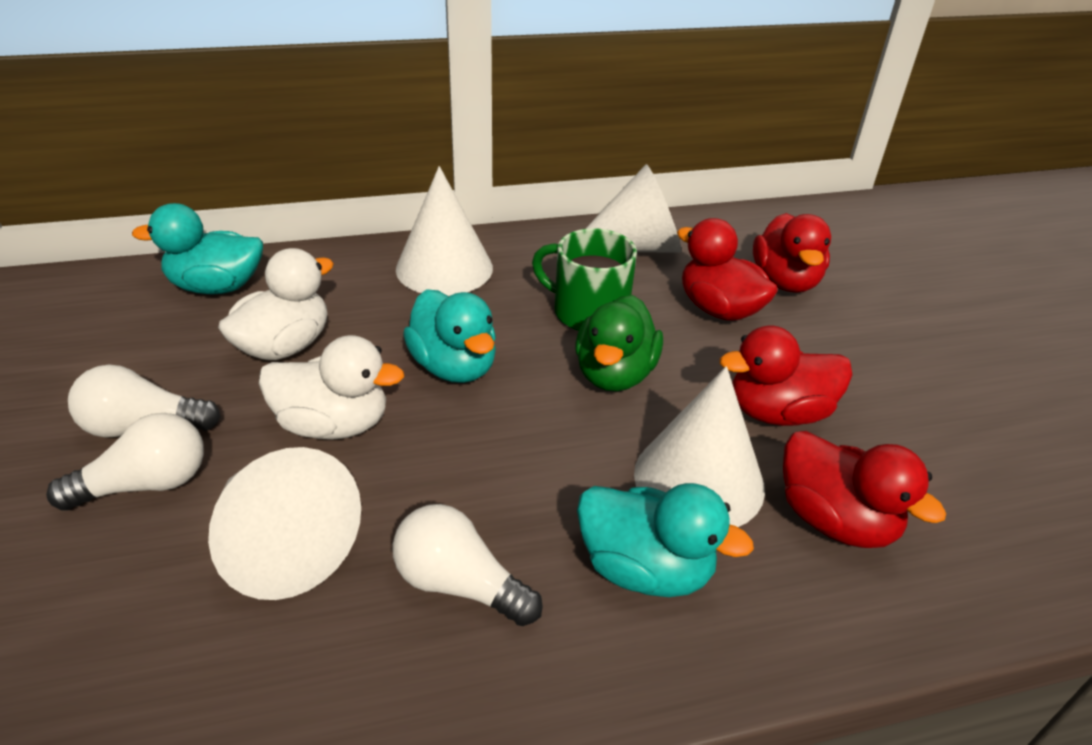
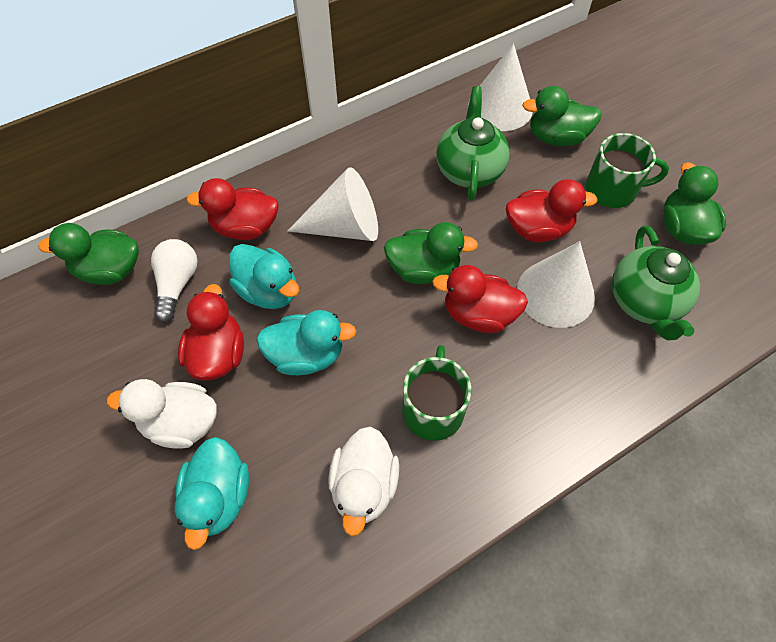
green duck: [575,295,663,392] = 1 -> [38,223,139,285] [384,222,478,284] [522,86,602,146] [663,162,726,245] = 4
green mug: [532,228,637,331] = 1 -> [402,345,471,441] [586,133,669,208] = 2
green teapot: none = 0 -> [436,86,510,200] [612,225,700,340] = 2
white cone: [208,447,361,600] [396,166,493,296] [585,164,682,253] [634,366,765,527] = 4 -> [287,167,378,241] [468,43,533,131] [517,241,595,328] = 3
white light bulb: [46,413,204,511] [68,365,221,438] [392,504,543,626] = 3 -> [151,239,198,323] = 1

